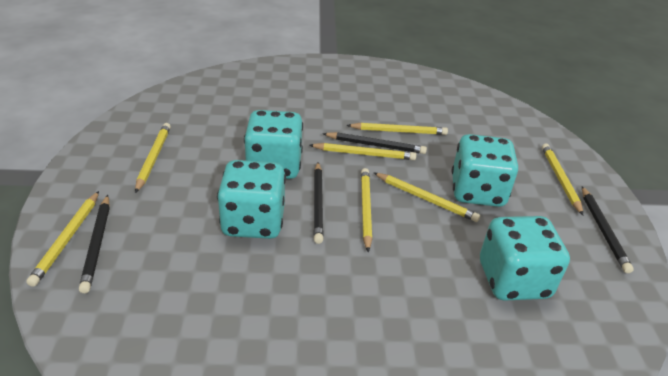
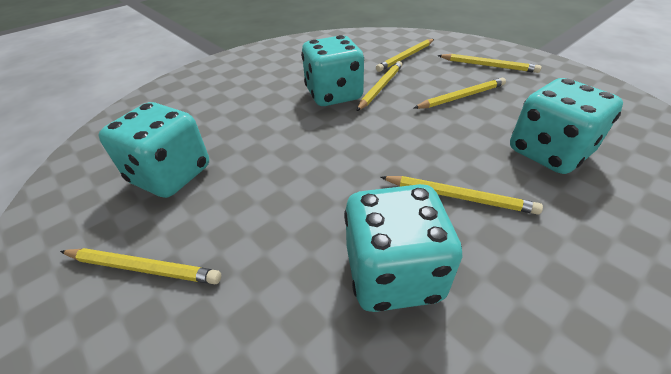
black pencil: [79,195,110,293] [314,162,324,244] [322,132,427,154] [582,187,634,273] = 4 -> none = 0
yellow pencil: [26,191,99,287] [135,123,171,193] [309,143,416,160] [346,123,448,135] [361,168,372,252] [373,172,480,222] [542,143,583,215] = 7 -> [60,248,221,284] [357,61,402,111] [376,39,434,72] [381,176,543,215] [414,78,506,109] [437,54,542,73] = 6

